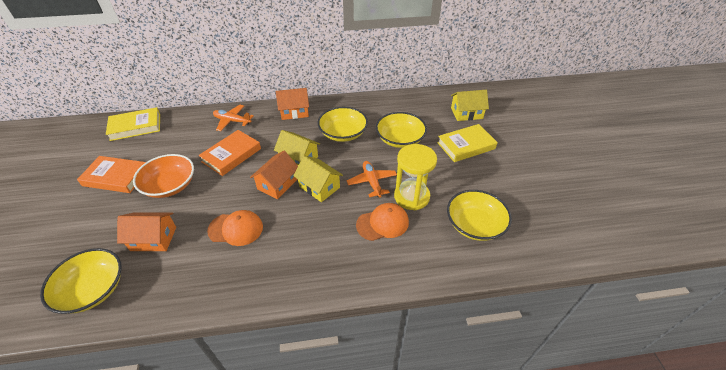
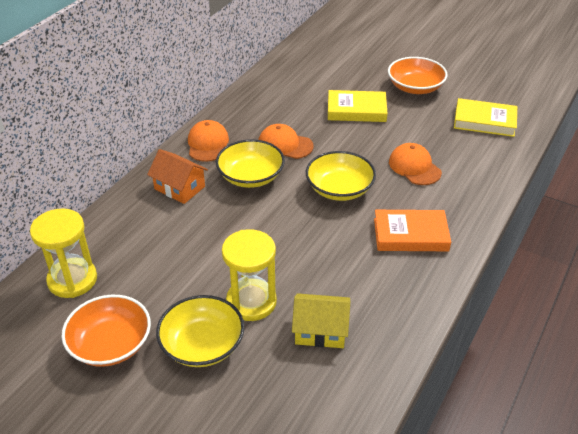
orange book: [77,156,146,193] [198,130,261,176] = 2 -> [374,210,451,251] = 1
orange bowl: [133,154,194,198] = 1 -> [61,295,151,367] [388,57,447,94] = 2
orange cap: [207,210,263,246] [356,203,409,241] = 2 -> [188,120,229,162] [259,124,314,159] [389,143,442,185] = 3
orange house: [117,212,176,251] [250,151,298,199] [276,88,309,120] = 3 -> [147,149,208,204] = 1
orange plane: [213,105,254,131] [346,161,397,198] = 2 -> none = 0
yellow bowl: [40,248,122,314] [317,107,368,142] [376,112,427,148] [447,190,512,241] = 4 -> [156,295,244,367] [216,139,285,188] [306,151,376,201] = 3
yellow hourglass: [394,144,437,210] = 1 -> [30,208,97,298] [222,229,277,321] = 2
yellow house: [274,130,320,166] [293,155,343,202] [451,90,489,121] = 3 -> [292,293,350,348] = 1

